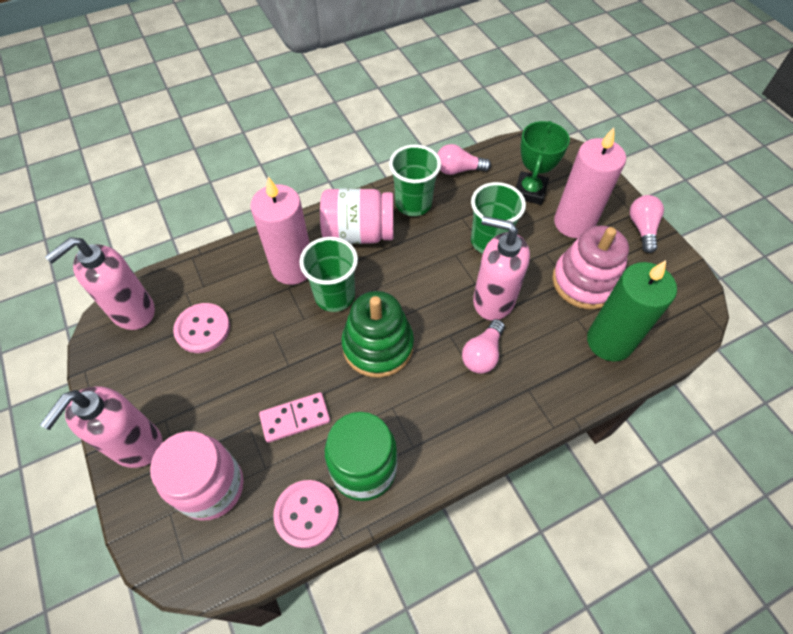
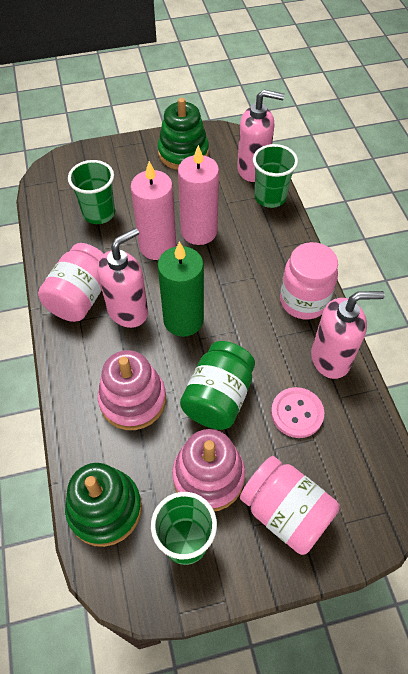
green stacking toy: [342,291,414,378] = 1 -> [65,463,142,547] [158,98,209,170] = 2
green trophy: [516,121,570,205] = 1 -> none = 0
pink button: [173,303,230,353] [273,480,339,548] = 2 -> [271,387,324,438] = 1
pink domino: [259,392,330,443] = 1 -> none = 0
pink jar: [150,431,244,521] [320,189,394,244] = 2 -> [38,243,104,322] [240,456,340,555] [280,242,338,319] = 3
pink light bulb: [437,144,491,175] [462,319,505,374] [630,195,664,253] = 3 -> none = 0
pink stacking toy: [552,225,629,310] = 1 -> [98,350,166,430] [172,429,245,511] = 2

